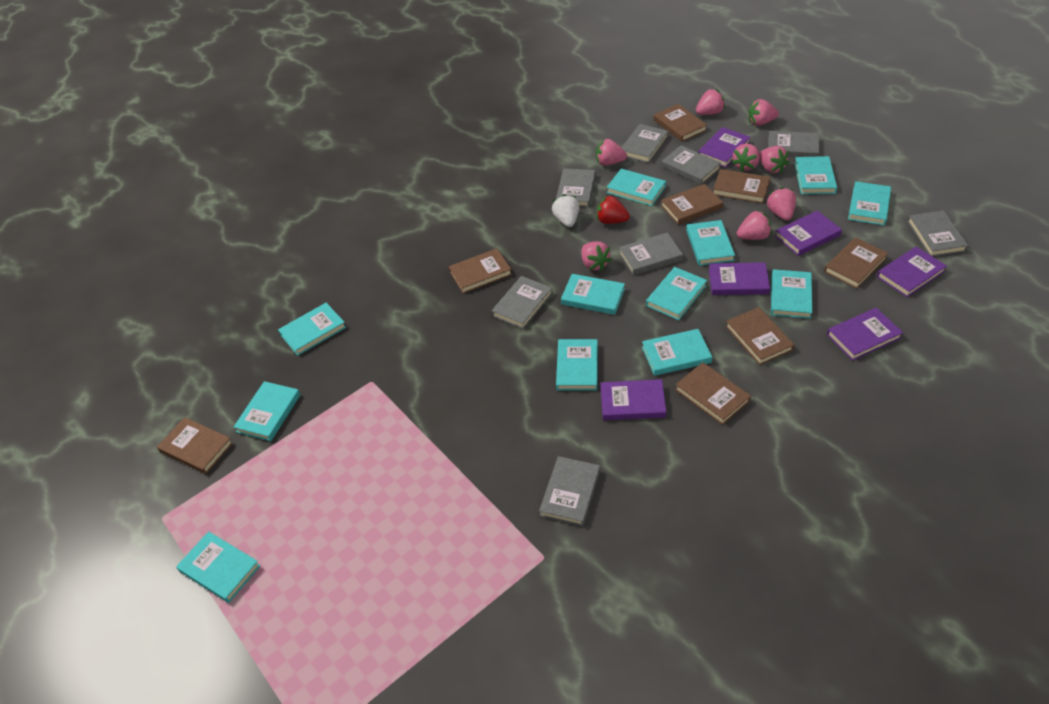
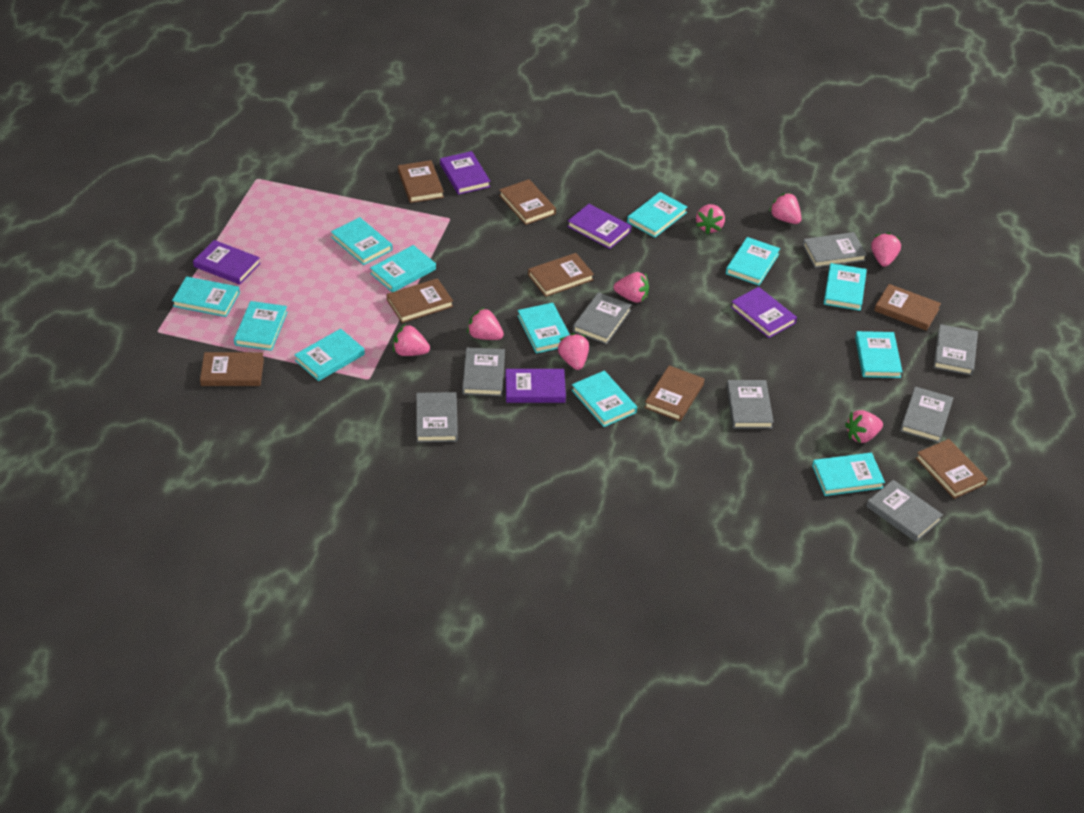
purple book: [600,379,666,420] [698,127,751,168] [709,262,770,295] [775,210,842,256] [827,308,903,361] [877,247,947,297] = 6 -> [193,240,261,285] [440,151,490,195] [505,369,566,403] [567,204,631,249] [731,287,797,338] = 5
red strawberry: [597,195,630,224] = 1 -> none = 0
white strawberry: [552,194,580,227] = 1 -> none = 0

